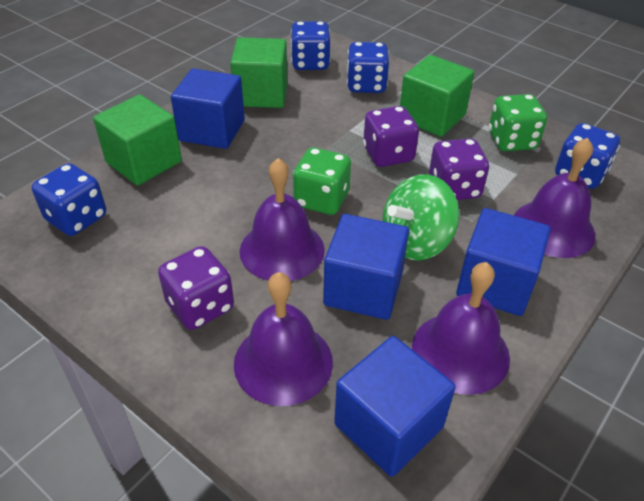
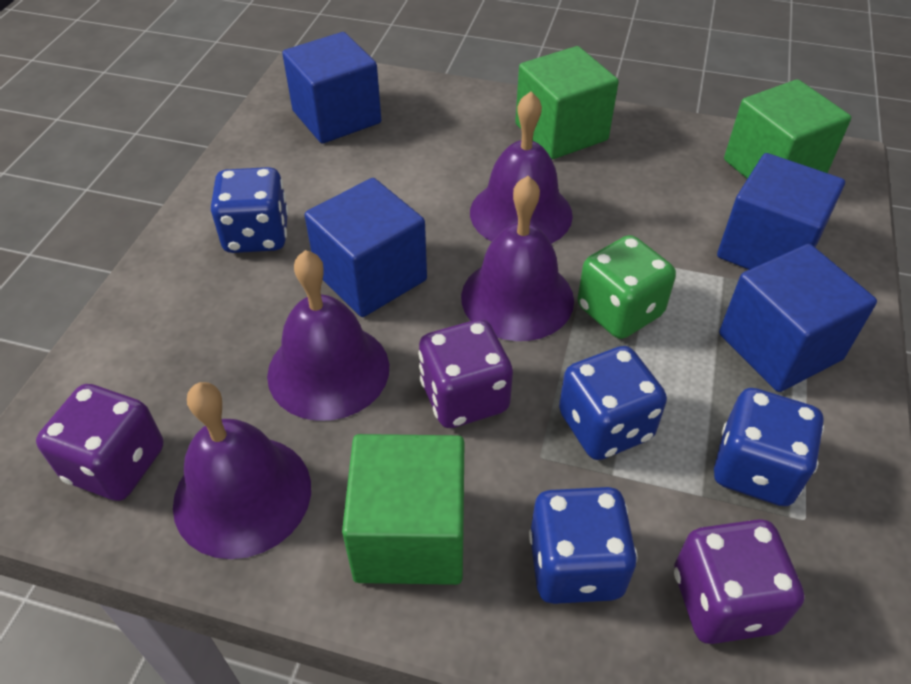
green dice: [293,148,351,215] [489,94,547,151] = 2 -> [578,235,676,339] = 1
green spinning top: [382,174,459,261] = 1 -> none = 0

